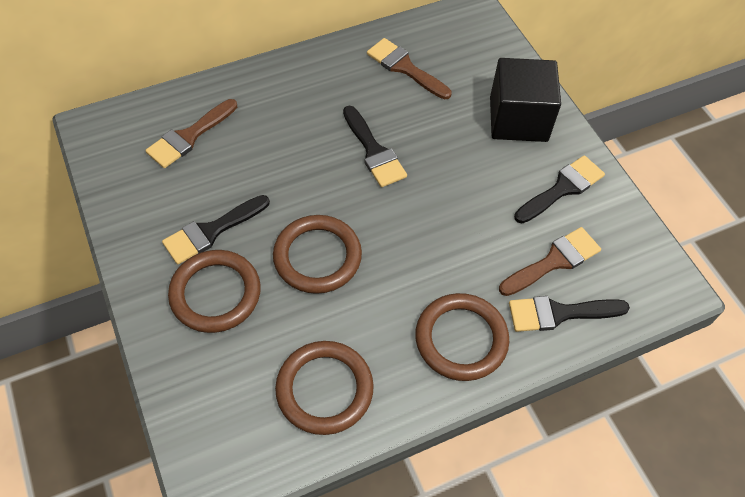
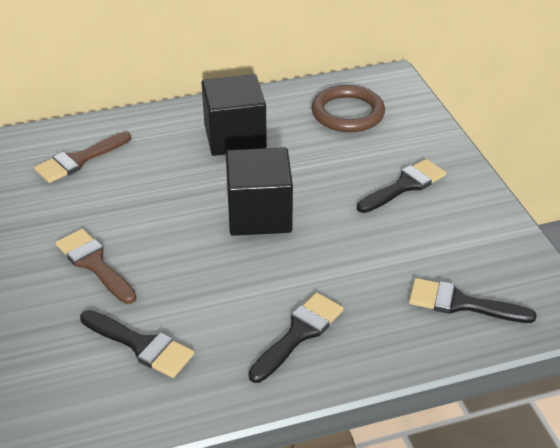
black cube: [490,58,561,142] = 1 -> [201,74,267,156] [226,147,293,236] = 2
brown brush: [145,99,237,168] [367,38,451,99] [499,227,601,296] = 3 -> [34,132,131,183] [56,229,137,304] = 2
brown ring: [168,250,261,333] [273,215,362,294] [275,341,374,435] [415,293,509,381] = 4 -> [311,85,385,132] = 1

